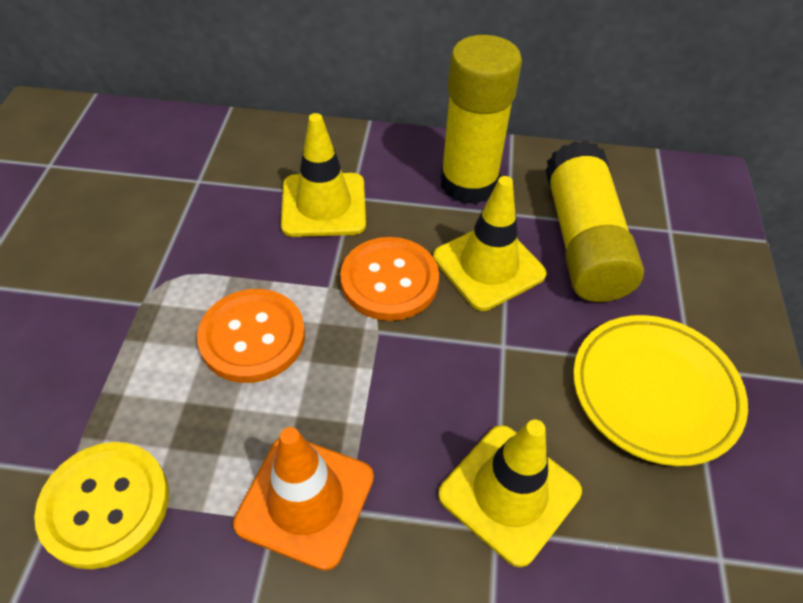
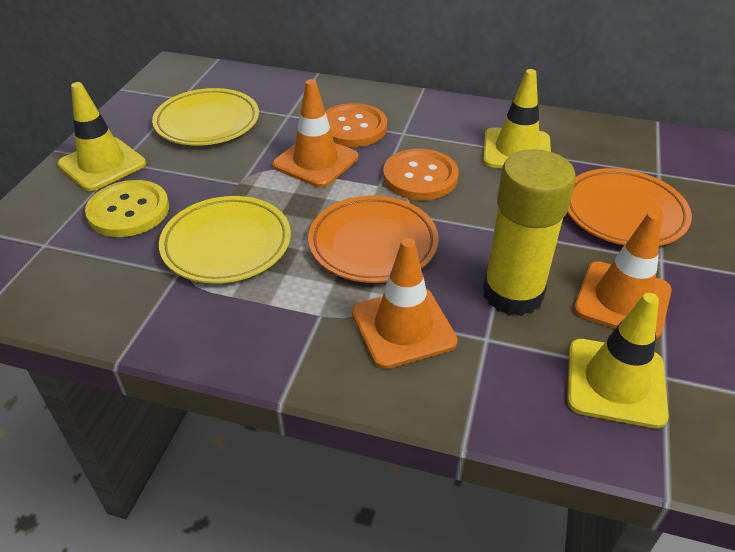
orange plate: none = 0 -> [308,196,439,283] [567,168,692,246] = 2
orange traffic cone: [233,427,374,571] = 1 -> [272,79,358,187] [352,238,458,369] [574,211,672,339] = 3
yellow glue stick: [440,35,522,204] [545,140,644,302] = 2 -> [483,149,576,316] = 1
yellow plate: [573,315,748,466] = 1 -> [152,88,259,146] [159,196,291,283] = 2

